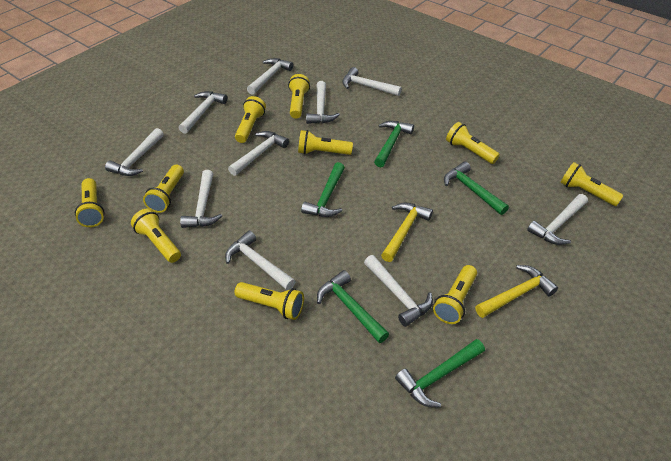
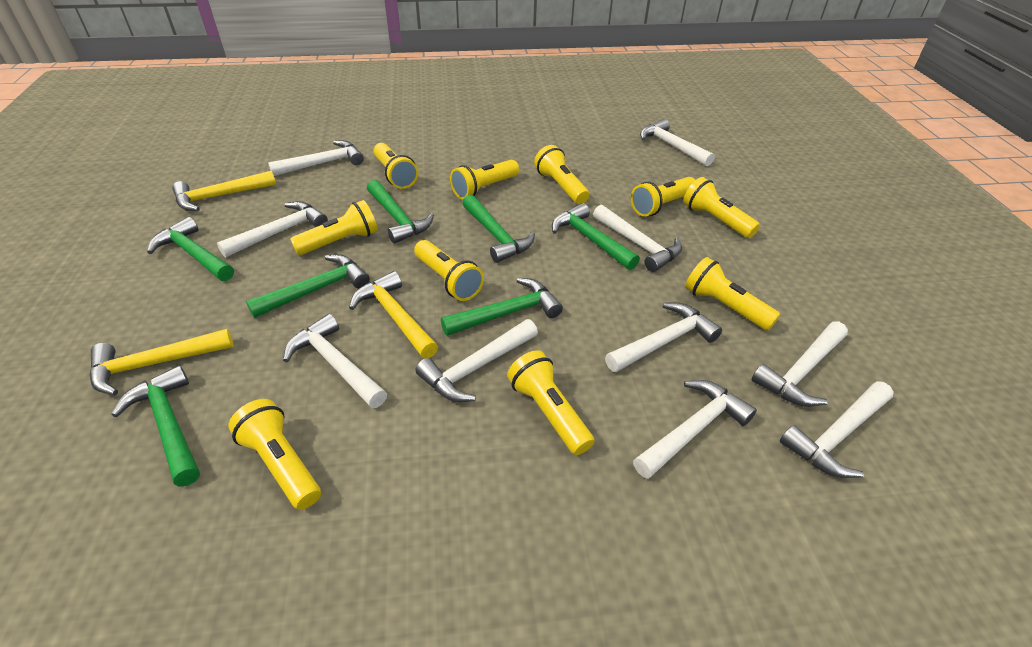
green hammer: [301,162,345,217] [317,270,389,343] [374,121,414,167] [395,339,485,407] [444,161,509,215] = 5 -> [111,365,200,487] [147,217,234,281] [246,254,370,318] [367,180,434,244] [441,278,563,336] [462,195,535,263] [552,203,640,270] = 7
yellow hammer: [381,203,433,262] [475,265,558,318] = 2 -> [90,328,233,395] [172,170,276,211] [349,271,438,358] = 3

